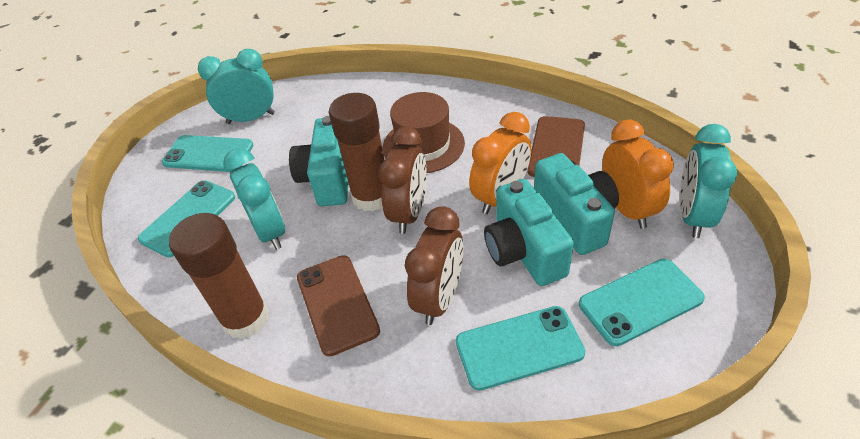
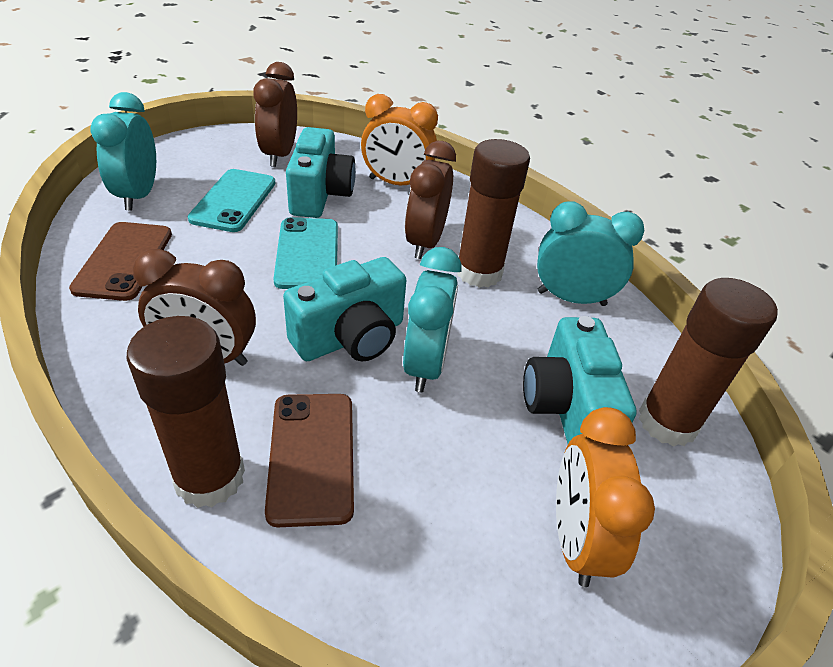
brown clock: [378,126,427,234] [405,206,463,325] = 2 -> [133,249,256,366] [253,62,297,167] [405,141,456,259] = 3
brown glue stick: [169,213,269,339] [329,93,384,212] = 2 -> [126,316,245,508] [457,139,530,288] [639,278,778,447] = 3
brown hat: [383,92,465,173] = 1 -> none = 0
turquoise phone: [138,181,235,258] [162,135,253,172] [456,306,585,391] [579,259,705,346] = 4 -> [188,169,275,232] [273,217,338,289] = 2

